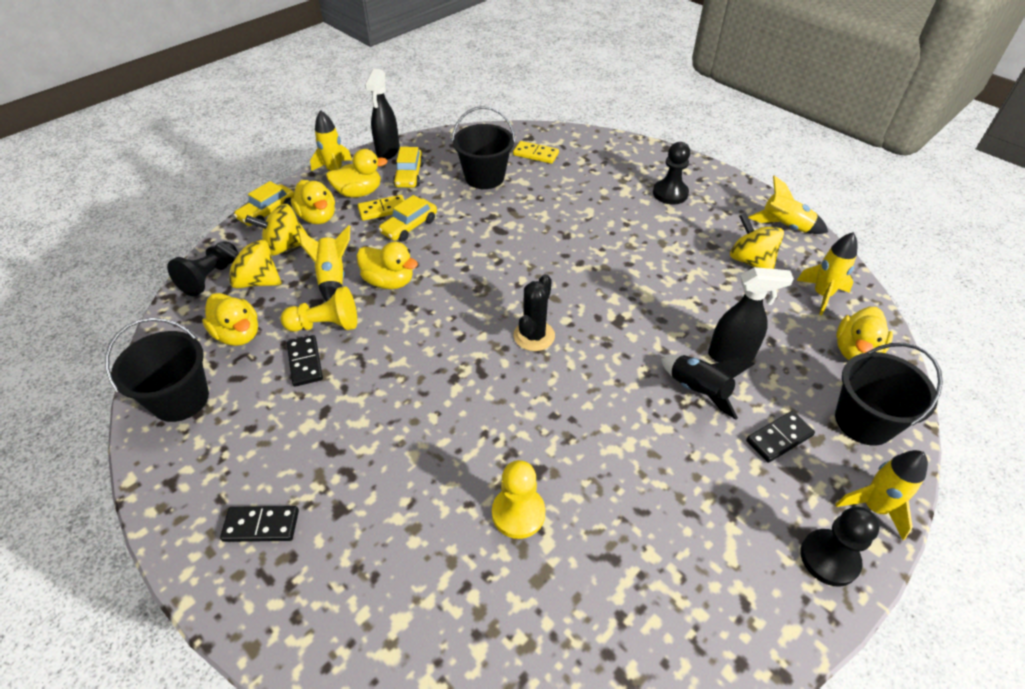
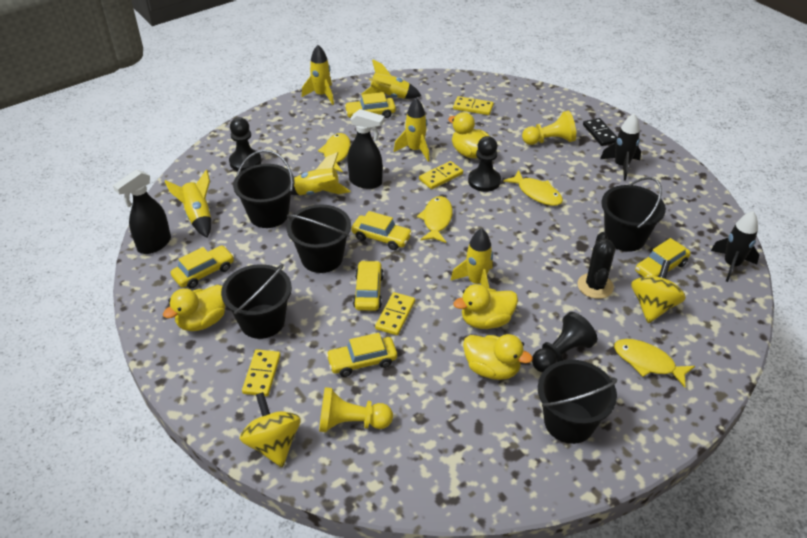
black bucket: [105,318,209,422] [452,106,515,189] [835,343,943,446] = 3 -> [221,264,292,339] [233,150,294,228] [287,204,351,273] [538,360,617,444] [601,177,666,252] = 5
black domino: [220,506,299,542] [287,335,323,387] [746,411,815,463] = 3 -> [583,118,617,146] = 1
black rocket: [661,355,755,419] = 1 -> [600,114,641,180] [711,211,759,282] = 2
yellow car: [234,181,294,226] [379,195,437,241] [393,147,424,188] = 3 -> [171,246,234,289] [326,333,397,377] [344,92,396,118] [351,211,412,250] [353,260,384,311] [635,238,691,277] = 6
yellow domino: [357,195,405,221] [513,141,559,164] = 2 -> [242,349,281,396] [375,292,415,335] [419,161,463,189] [453,96,494,115] = 4
yellow duck: [202,293,258,346] [291,180,335,224] [326,149,388,197] [357,242,418,289] [836,307,893,360] = 5 -> [163,285,226,331] [448,112,489,158] [453,284,518,329] [463,334,533,380] = 4
yellow fish: none = 0 -> [318,133,351,172] [417,196,453,243] [503,170,563,206] [614,339,695,387] = 4
yellow rocket: [298,225,350,302] [310,110,352,171] [748,176,828,234] [796,232,857,315] [835,450,928,540] = 5 -> [164,169,211,238] [291,152,350,195] [302,45,334,105] [361,59,421,99] [394,98,430,162] [451,228,493,289] = 6
yellow spinning top: [216,240,282,289] [245,204,308,256] [730,213,784,269] = 3 -> [240,392,301,467] [631,260,686,323] = 2

